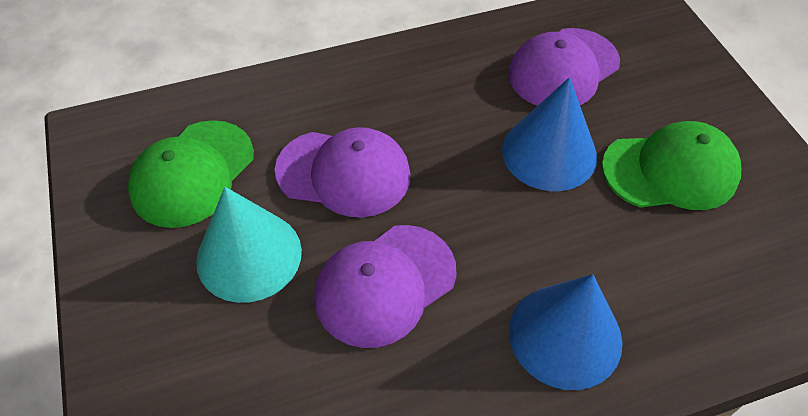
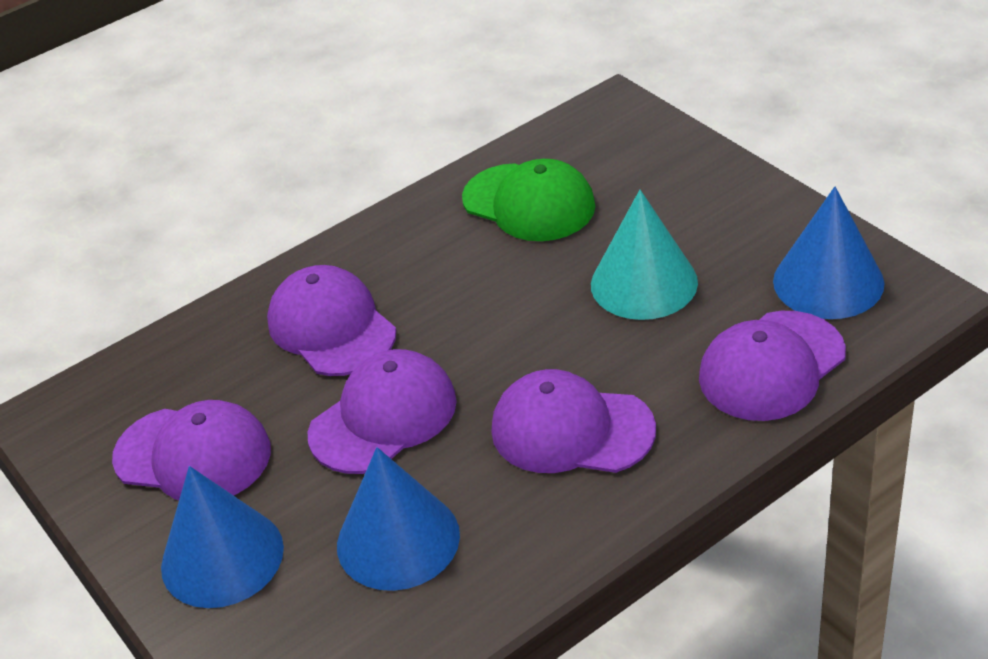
blue cone: [502,77,597,191] [509,274,623,390] = 2 -> [161,466,284,608] [337,447,460,591] [773,187,884,319] = 3
green cap: [128,120,254,228] [602,121,741,210] = 2 -> [462,159,596,241] = 1
purple cap: [275,127,411,218] [314,225,457,348] [508,28,620,106] = 3 -> [112,400,271,500] [267,265,396,376] [308,349,457,474] [491,369,656,473] [699,311,846,421] = 5

